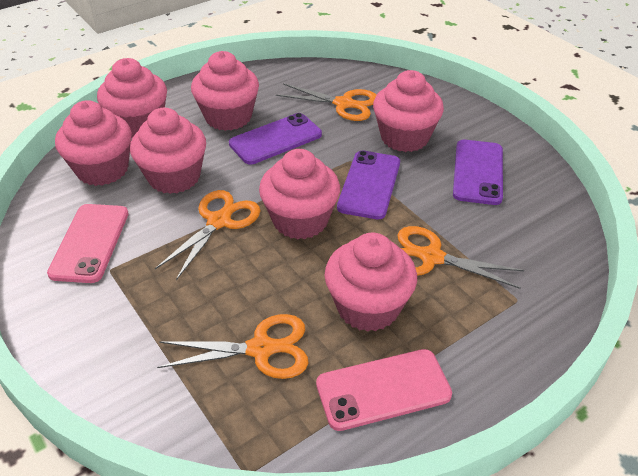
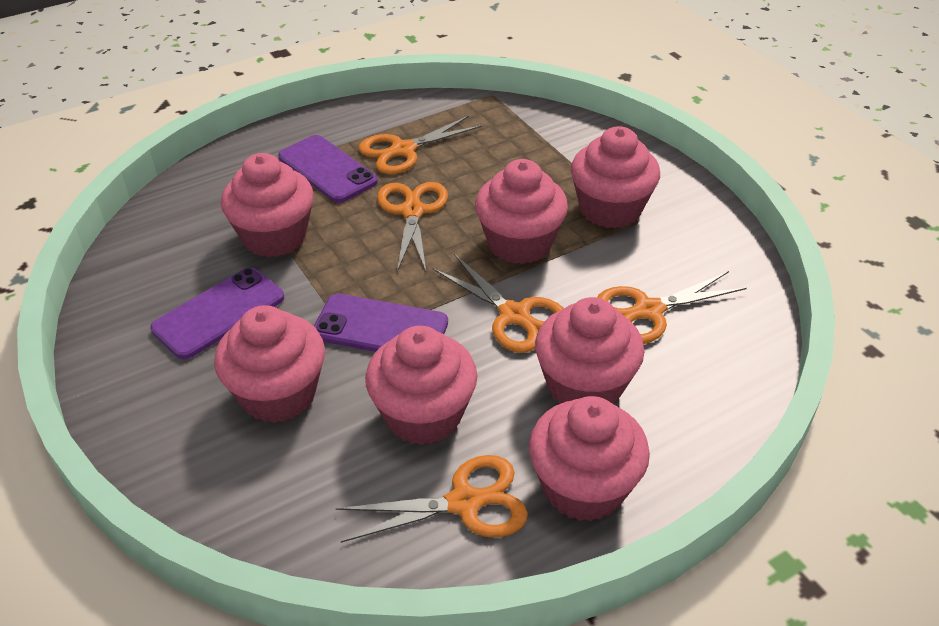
orange scissors: [155,190,260,280] [157,314,308,379] [276,83,376,121] [397,226,525,289] = 4 -> [336,455,528,543] [359,116,483,174] [377,182,448,272] [433,254,564,353] [597,271,747,344] = 5
pink phone: [47,204,129,283] [316,349,452,431] = 2 -> none = 0

